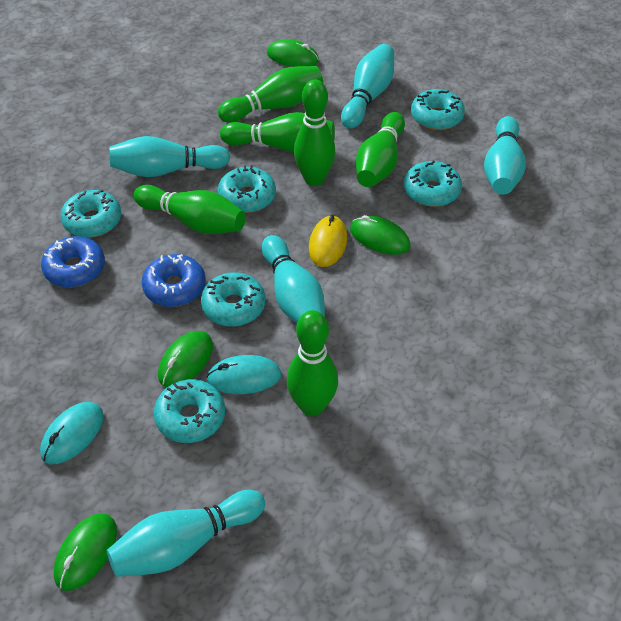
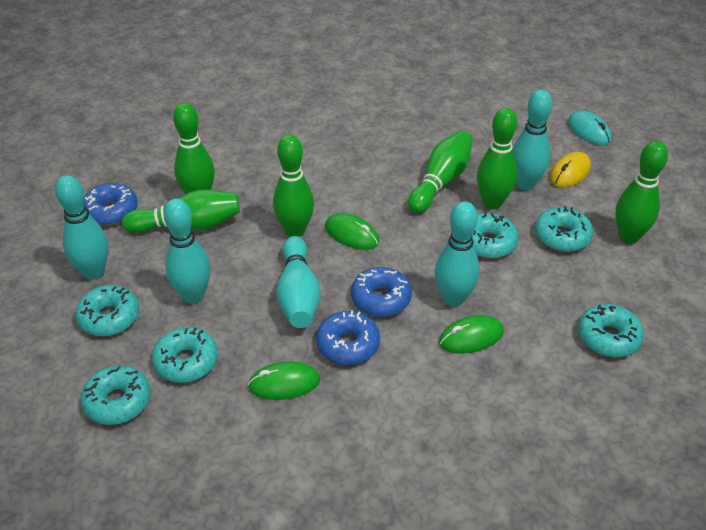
blue donut: [41,236,105,288] [142,254,206,307] = 2 -> [84,183,138,226] [316,310,380,365] [351,267,412,317] = 3
green mouse: [54,513,117,591] [158,331,213,387] [267,39,319,67] [350,215,411,255] = 4 -> [248,361,320,400] [325,213,379,250] [439,315,504,354] = 3
turquoise mouse: [40,402,104,465] [206,355,282,394] = 2 -> [568,111,612,146] = 1

